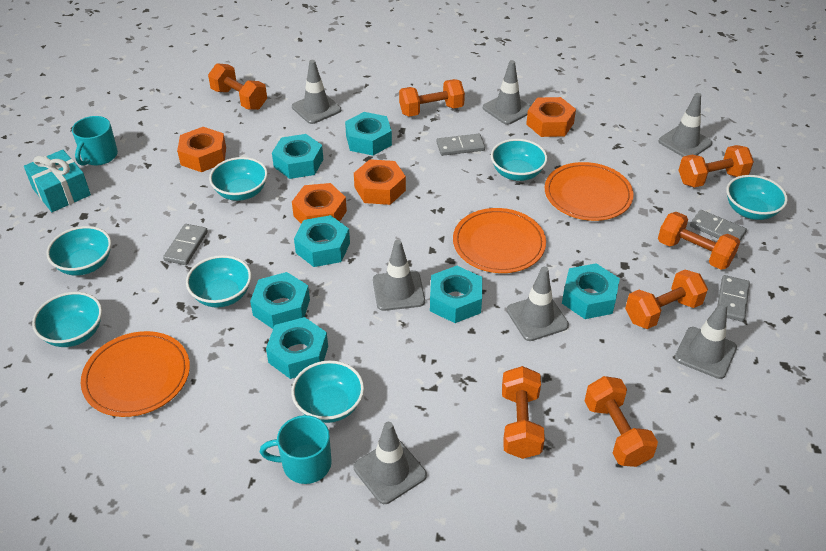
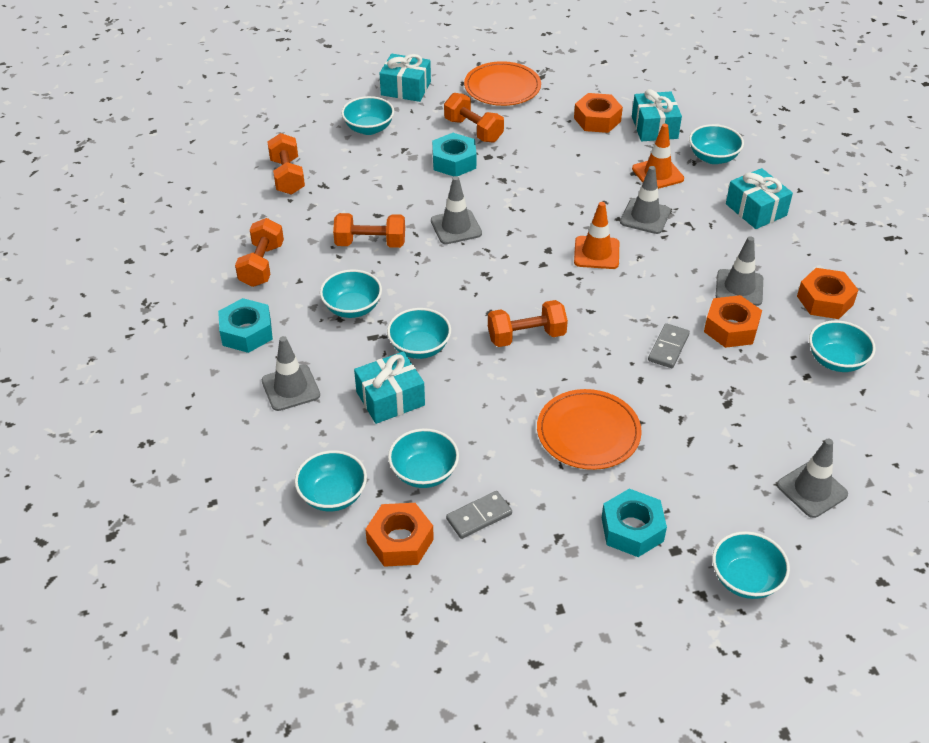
grey domino: [163,224,208,265] [436,134,485,156] [690,210,747,241] [717,275,750,322] = 4 -> [446,491,512,539] [648,323,690,368] = 2
grey traffic cone: [292,60,341,124] [354,422,427,504] [373,240,425,311] [483,60,531,125] [507,267,569,341] [659,93,712,157] [675,302,737,379] = 7 -> [262,336,320,411] [431,176,482,244] [620,166,671,234] [716,236,763,306] [777,439,848,518] = 5
orange dumbbell: [208,63,267,110] [399,79,465,117] [502,366,545,459] [585,376,658,467] [625,270,708,329] [658,212,740,270] [678,145,754,187] = 7 -> [235,218,284,287] [267,133,305,195] [333,213,405,248] [444,93,504,143] [488,300,568,347] = 5
orange plate: [81,331,190,417] [453,208,546,273] [545,162,634,221] = 3 -> [464,61,541,106] [537,389,642,470] = 2
orange traffic cone: none = 0 -> [574,202,619,269] [632,124,684,189] = 2
turquoise bowl: [32,292,102,347] [46,226,111,276] [186,255,251,308] [209,157,268,201] [291,360,364,423] [491,139,548,181] [726,175,788,220] = 7 -> [295,450,367,512] [320,269,382,318] [341,96,394,135] [387,308,451,359] [388,428,459,488] [689,124,744,164] [712,531,790,599] [809,320,876,372] = 8
turquoise gift: [24,150,91,212] = 1 -> [354,351,425,424] [380,54,431,102] [632,89,682,141] [726,168,793,229] = 4
turquoise mug: [72,116,118,166] [260,415,332,484] = 2 -> none = 0
turquoise nut: [250,272,310,329] [266,317,328,379] [272,134,323,179] [294,215,350,267] [345,112,392,155] [430,266,482,323] [562,263,620,319] = 7 -> [218,298,273,353] [432,133,476,176] [602,489,667,557] = 3

